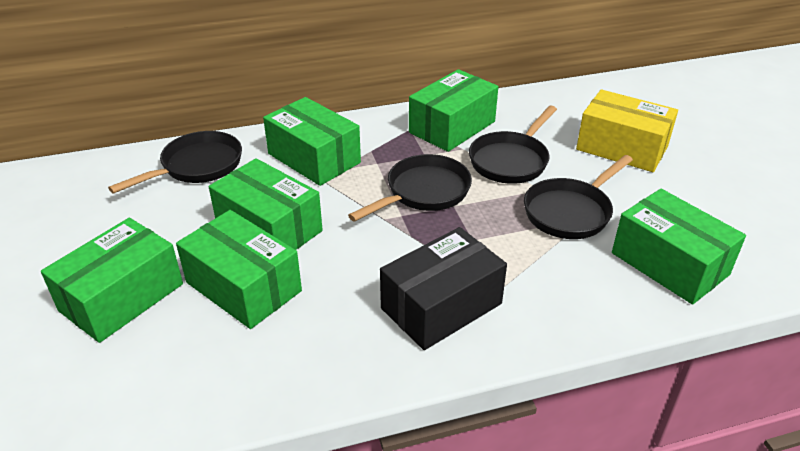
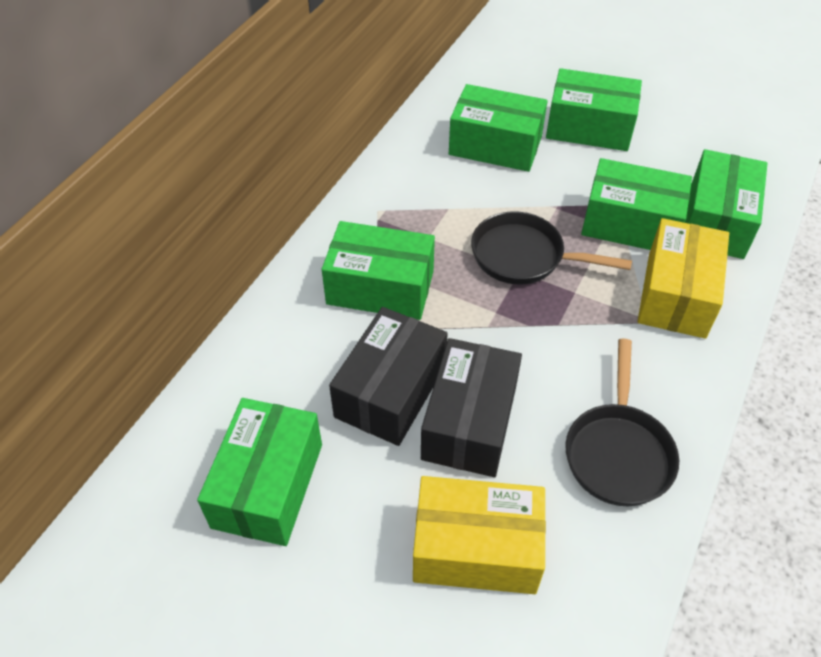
black box: [380,227,507,350] = 1 -> [329,307,448,446] [421,338,522,477] = 2
black pan: [108,131,242,194] [348,154,472,222] [469,105,557,184] [524,155,633,239] = 4 -> [471,211,632,285] [565,338,679,506] = 2
yellow box: [576,89,678,172] = 1 -> [413,476,546,594] [637,218,729,339] = 2

